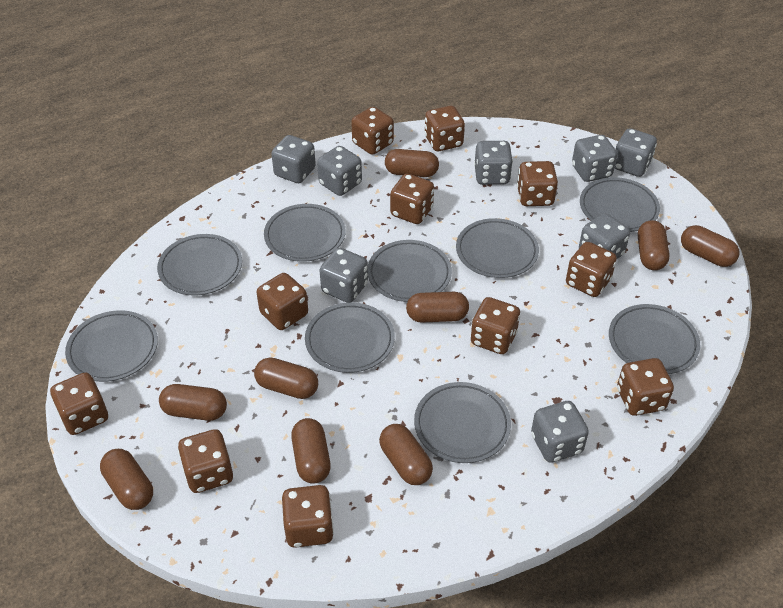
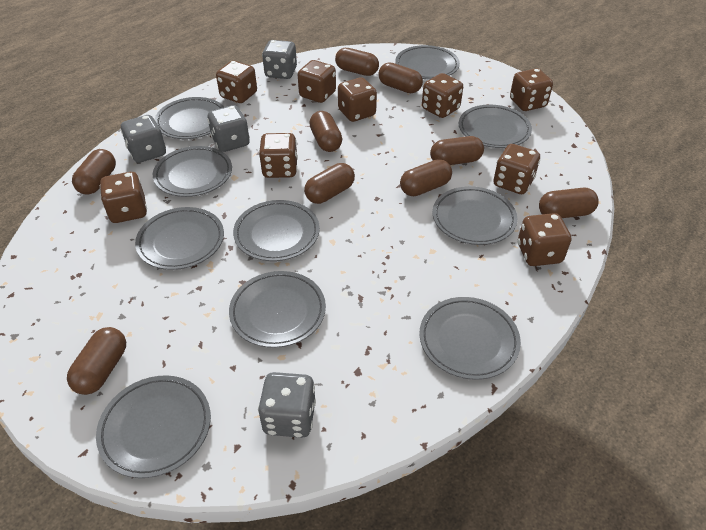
brown dice: [50,372,108,435] [178,429,233,493] [257,273,308,330] [282,485,334,548] [351,107,394,155] [390,174,434,224] [424,106,465,151] [471,297,520,354] [517,161,558,206] [566,242,617,297] [617,358,674,416] = 11 -> [100,172,147,223] [216,61,257,103] [259,133,298,178] [298,60,336,103] [338,77,377,122] [422,73,463,118] [494,144,540,194] [510,68,553,111] [518,213,571,266] = 9
grey dice: [271,135,316,183] [317,146,362,196] [320,248,368,303] [474,141,513,185] [531,401,589,462] [572,135,617,182] [579,213,630,259] [615,128,657,177] = 8 -> [121,115,166,163] [207,105,250,152] [258,372,316,438] [262,40,297,79] = 4
grey plate: [65,310,158,382] [157,234,242,296] [264,204,346,262] [305,302,395,373] [368,240,452,302] [414,382,511,463] [456,218,539,278] [580,177,660,232] [609,304,700,374] = 9 -> [96,375,211,478] [135,207,224,270] [153,146,232,197] [155,97,224,139] [229,271,326,348] [233,200,320,261] [396,45,460,79] [419,297,521,380] [432,186,517,245] [459,105,532,148] = 10

